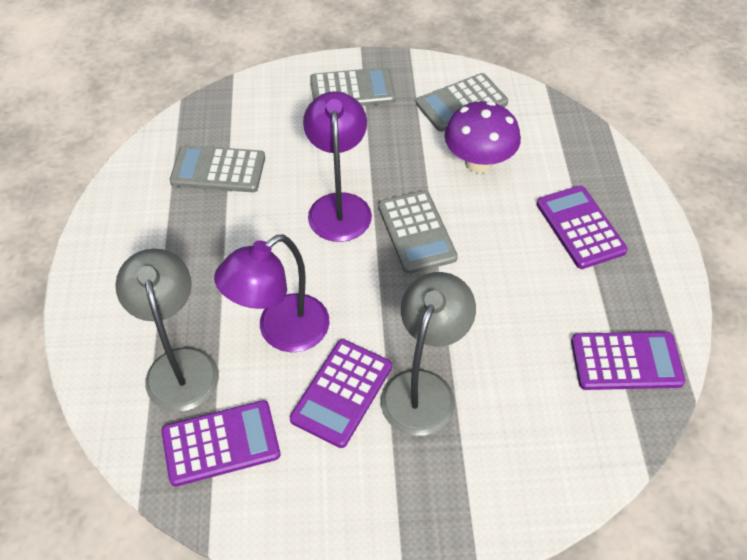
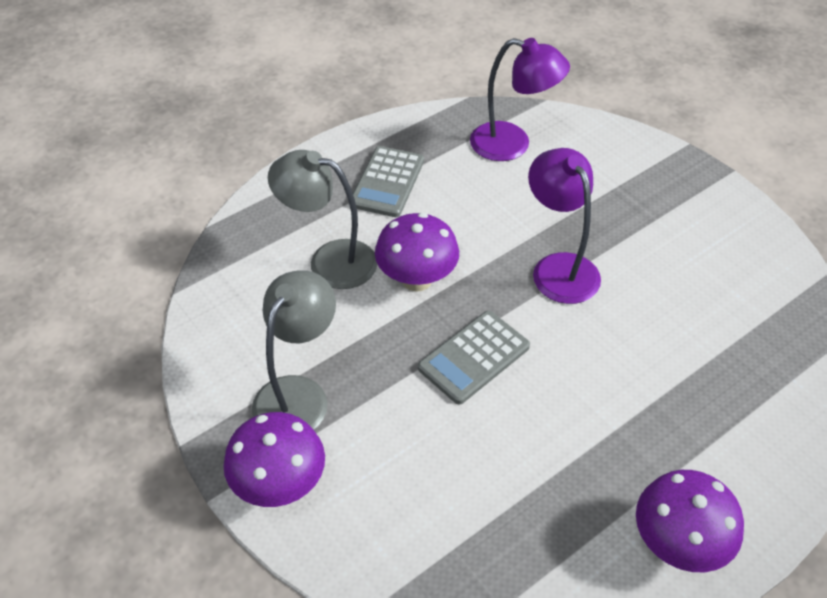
grey calculator: [170,145,265,192] [310,67,395,106] [378,191,458,274] [416,73,508,132] = 4 -> [353,146,424,217] [418,311,530,404] = 2
purple calculator: [161,400,281,487] [290,339,392,448] [537,186,628,269] [571,332,685,390] = 4 -> none = 0
purple mushroom: [444,101,521,173] = 1 -> [223,412,325,507] [375,213,459,292] [636,470,744,572] = 3

